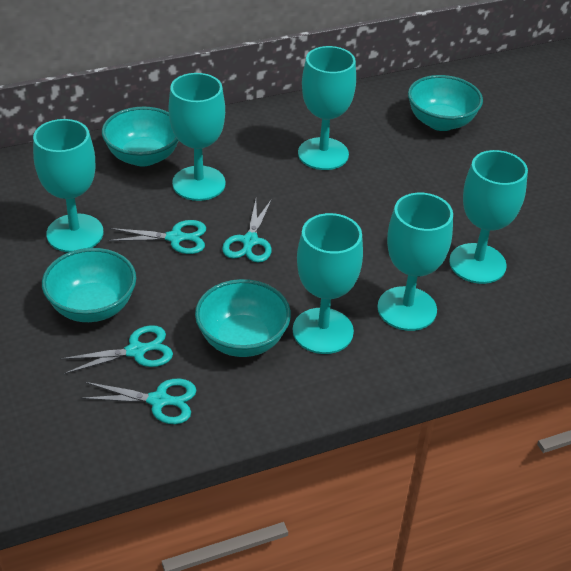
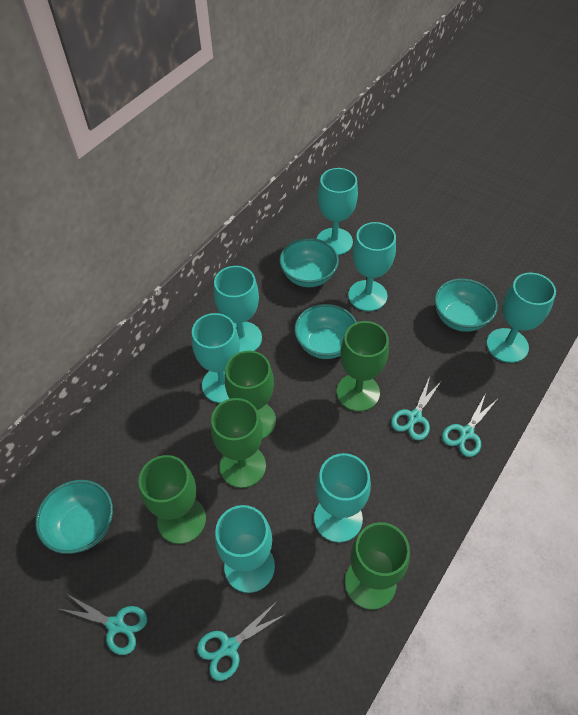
green goblet: none = 0 -> [138,455,206,544] [211,398,266,488] [225,351,276,439] [337,321,389,411] [345,522,410,610] = 5
turquoise goblet: [33,119,103,252] [169,73,226,201] [293,213,363,354] [298,46,356,170] [377,193,453,331] [449,150,528,284] = 6 -> [192,313,240,403] [214,266,262,352] [215,505,275,593] [314,453,371,543] [317,168,358,255] [348,222,396,311] [486,273,556,363] = 7

